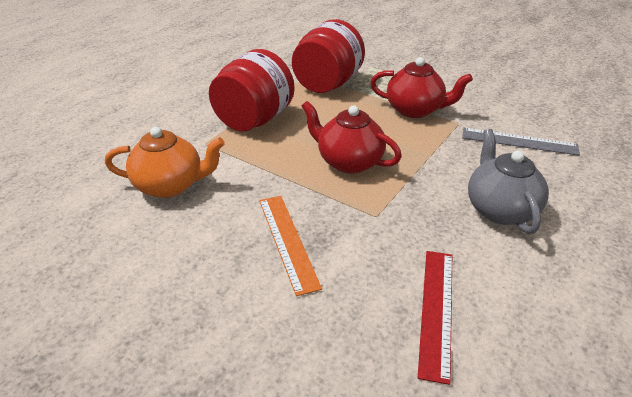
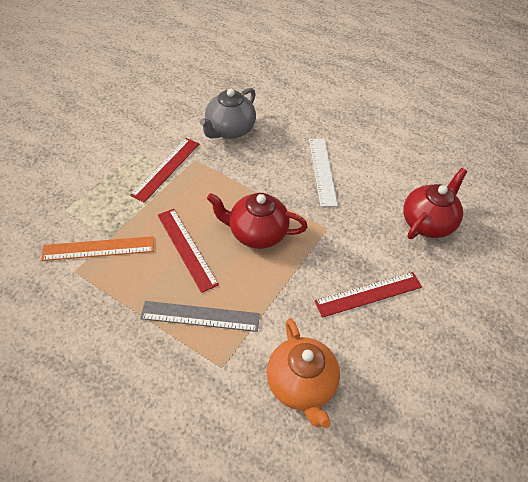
red jar: [209,49,294,131] [292,19,365,93] = 2 -> none = 0
red ruler: [418,251,452,385] = 1 -> [130,138,199,203] [157,209,219,293] [314,272,422,318] = 3
white ruler: none = 0 -> [309,139,338,207] = 1

